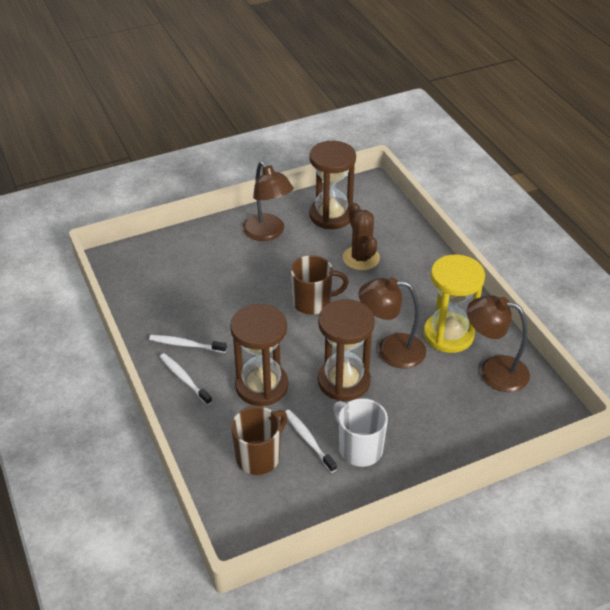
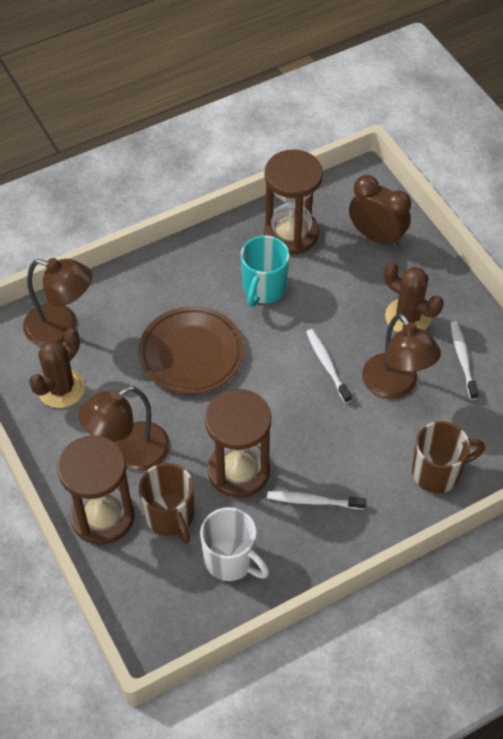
brown cactus: [343,203,380,270] = 1 -> [29,328,85,408] [384,262,444,333] = 2
brown clock: none = 0 -> [349,175,411,248] = 1
brown plate: none = 0 -> [139,306,244,394] = 1
turquoise mug: none = 0 -> [241,235,290,307] = 1
yellow hourglass: [424,255,485,353] = 1 -> none = 0

